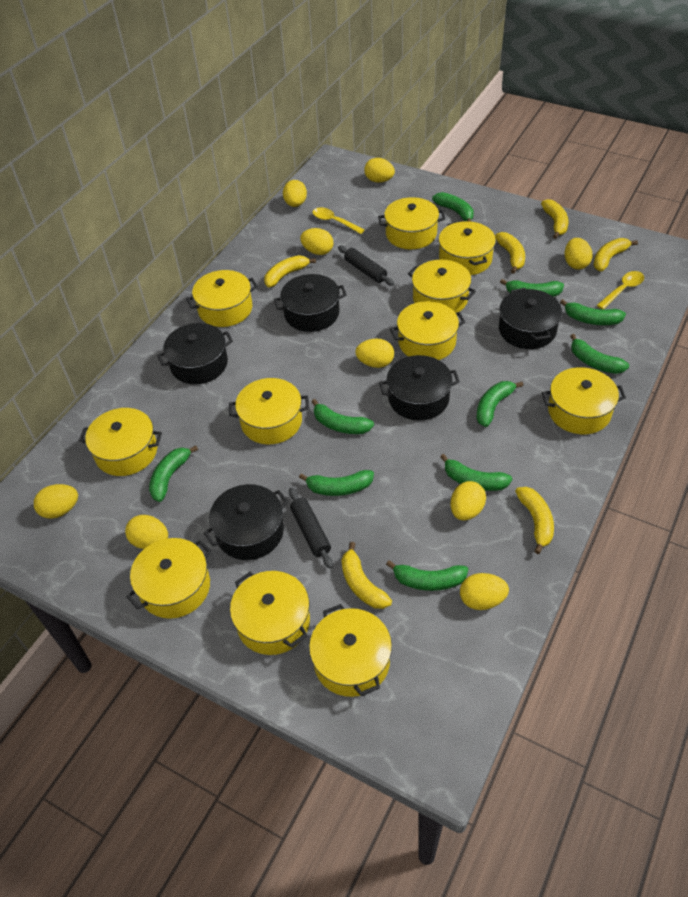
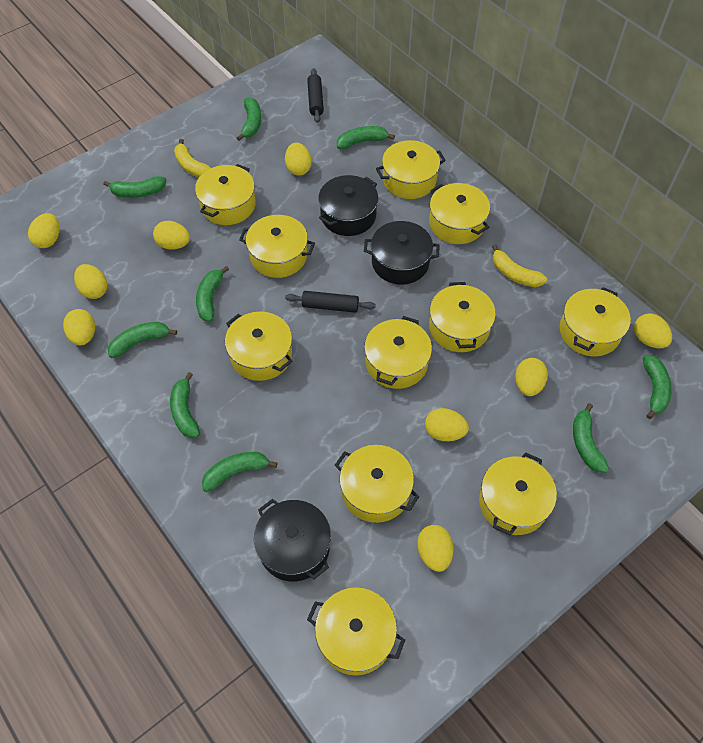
black pot: [157,323,233,384] [204,484,289,560] [274,274,347,332] [379,355,460,421] [499,288,562,349] = 5 -> [254,499,331,581] [318,175,378,236] [364,221,440,285] = 3
green banana: [149,446,198,502] [299,470,374,496] [311,399,374,434] [386,560,468,591] [432,192,474,222] [440,454,512,491] [476,381,523,427] [500,279,564,297] [560,299,626,325] [570,334,629,374] = 10 -> [103,176,166,198] [108,322,177,358] [170,372,200,438] [196,266,229,322] [202,452,277,492] [237,97,261,141] [337,126,395,149] [573,403,609,473] [643,355,672,419] = 9
yellow banana: [264,255,316,288] [341,542,392,609] [495,232,525,274] [515,487,554,554] [541,199,568,239] [593,238,638,271] = 6 -> [174,139,211,178] [492,244,547,287] = 2
yellow spoon: [313,207,365,234] [597,271,644,309] = 2 -> none = 0

